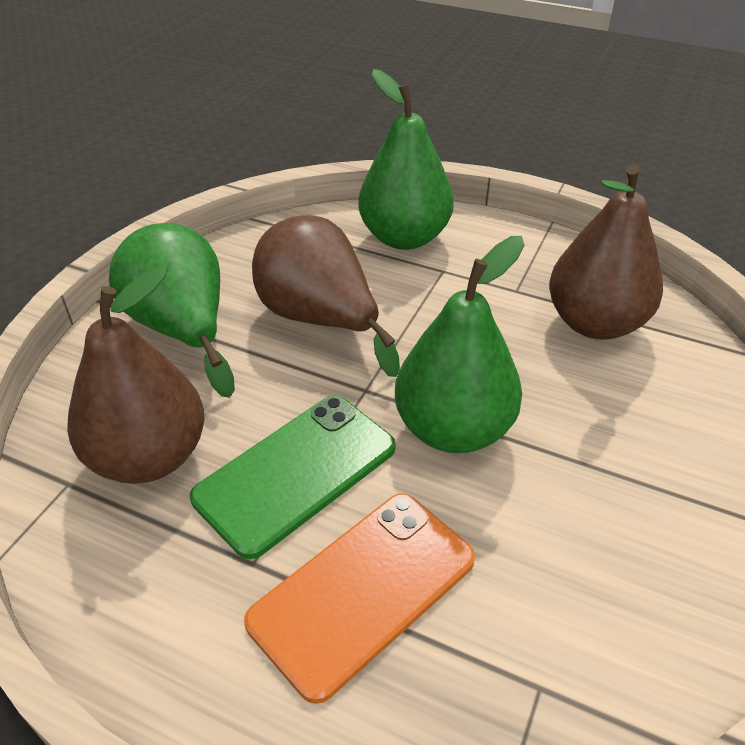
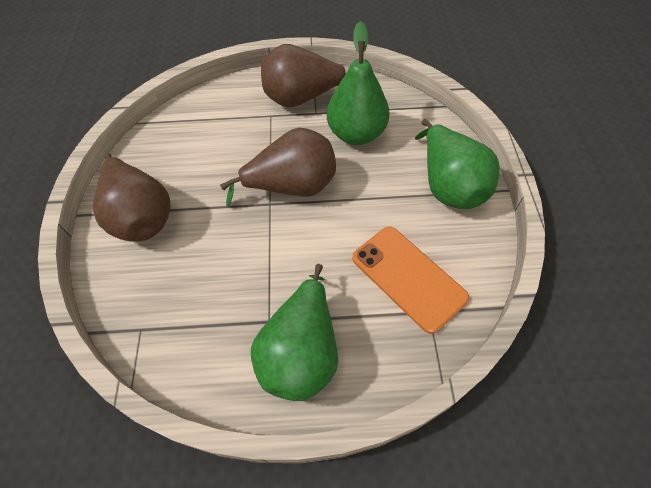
green phone: [190,396,396,559] = 1 -> none = 0

